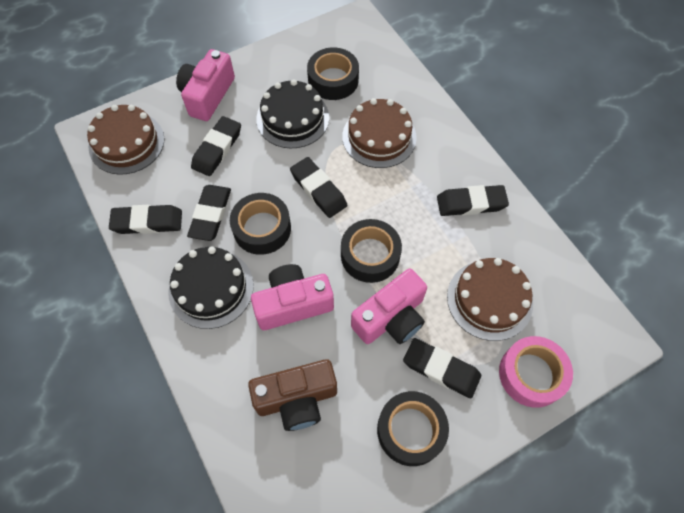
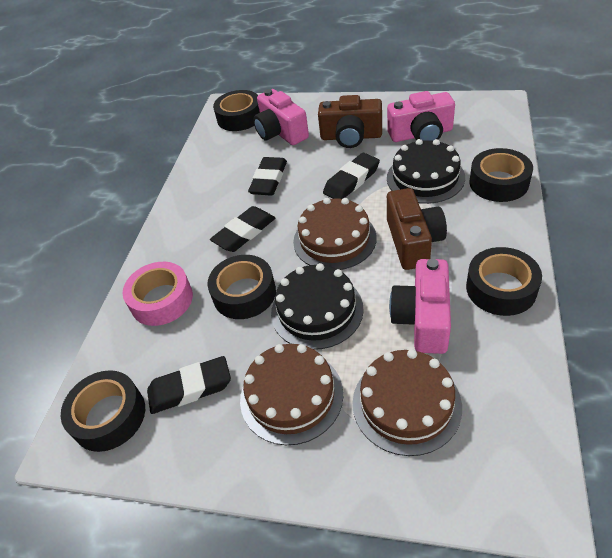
black eraser: [109,205,182,234] [187,185,231,241] [191,116,241,176] [290,157,347,218] [403,338,481,398] [437,185,509,216] = 6 -> [147,356,231,414] [210,206,275,252] [248,157,287,196] [323,153,380,199] = 4
black tape: [230,193,291,255] [307,47,359,100] [341,219,402,283] [377,391,449,466] = 4 -> [61,370,145,452] [208,255,276,319] [213,90,260,131] [466,247,542,316] [469,148,533,202] = 5
brown camera: [248,359,337,431] = 1 -> [318,95,382,148] [387,188,447,270] = 2

